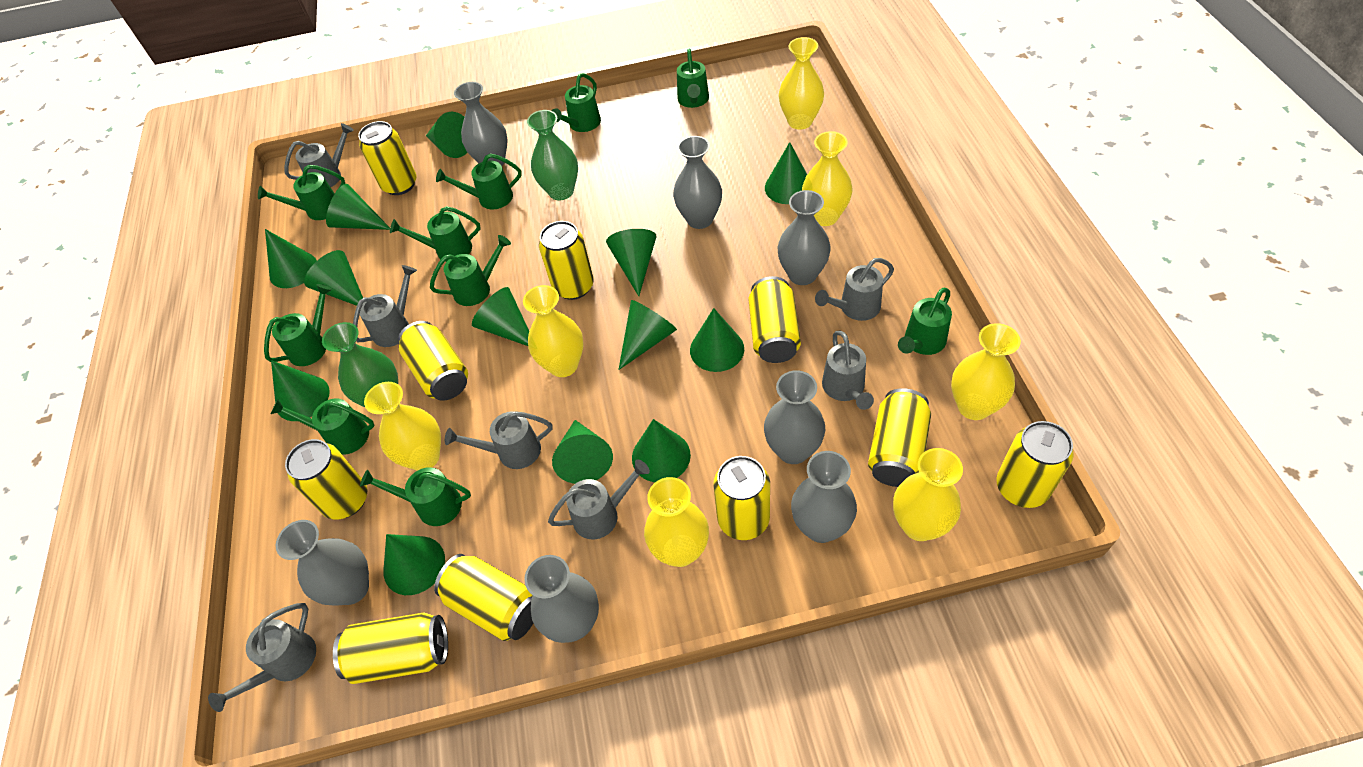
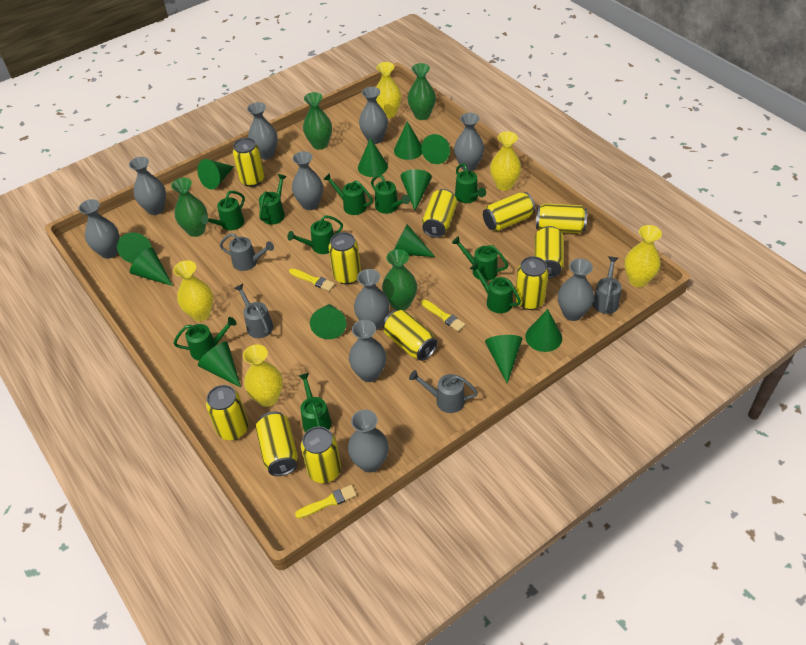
green cone: [265,229,317,288] [271,360,330,421] [304,250,363,306] [326,184,390,230] [384,534,445,595] [426,112,468,158] [472,287,529,346] [552,420,613,484] [606,229,657,296] [619,300,677,370] [632,419,691,482] [690,308,744,372] [765,142,807,204] = 13 -> [117,232,152,263] [130,248,173,286] [197,159,234,190] [198,342,241,387] [310,304,346,339] [358,138,388,177] [394,121,422,160] [394,224,435,257] [400,169,432,211] [421,134,450,164] [485,335,522,384] [525,309,562,352] = 12
green vase: [322,322,398,407] [527,110,578,201] = 2 -> [171,178,207,237] [303,92,332,150] [382,249,417,310] [408,63,436,120] = 4
grey vase: [276,520,369,606] [454,82,508,166] [524,555,599,643] [673,136,722,229] [764,370,825,464] [778,190,831,285] [791,451,857,543] = 7 -> [78,199,120,259] [129,157,166,215] [247,102,278,160] [292,151,323,210] [348,410,389,472] [349,320,386,382] [354,269,390,330] [359,87,388,144] [454,113,484,171] [558,258,594,321] = 10
grey watering can: [208,603,316,712] [284,123,354,187] [353,265,417,347] [445,411,552,469] [548,460,650,540] [815,258,894,321] [822,330,874,410] = 7 -> [219,233,274,271] [234,284,273,338] [409,370,478,413] [592,256,621,314] = 4
yellow brush: none = 0 -> [289,268,335,291] [295,485,357,518] [421,300,466,332] = 3
yellow can: [285,439,367,519] [333,613,448,684] [358,121,417,195] [398,321,468,401] [434,554,533,641] [539,221,594,300] [713,456,770,540] [749,276,801,363] [868,388,931,487] [996,421,1074,508] = 10 -> [206,385,248,440] [233,138,265,187] [255,412,298,476] [301,426,341,483] [329,232,361,284] [383,310,438,361] [422,189,457,238] [483,192,535,231] [515,256,549,310] [534,226,564,278] [536,203,587,233] = 11
yellow vase: [364,382,441,471] [523,285,584,377] [644,477,709,567] [779,37,824,130] [802,131,852,226] [893,448,963,541] [951,323,1021,420] = 7 -> [174,260,213,321] [243,344,283,407] [376,62,402,119] [490,131,521,191] [625,225,662,287] = 5

